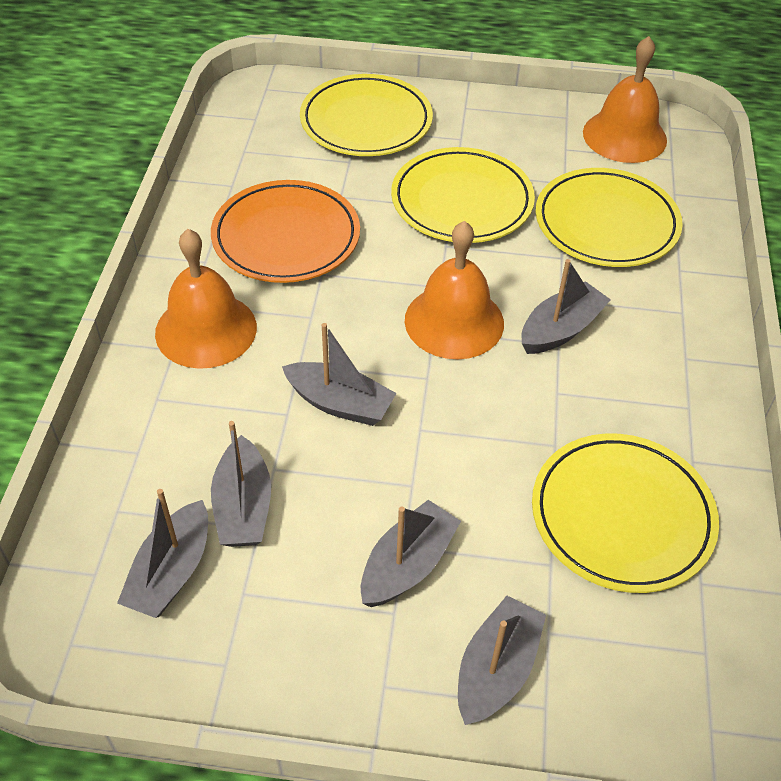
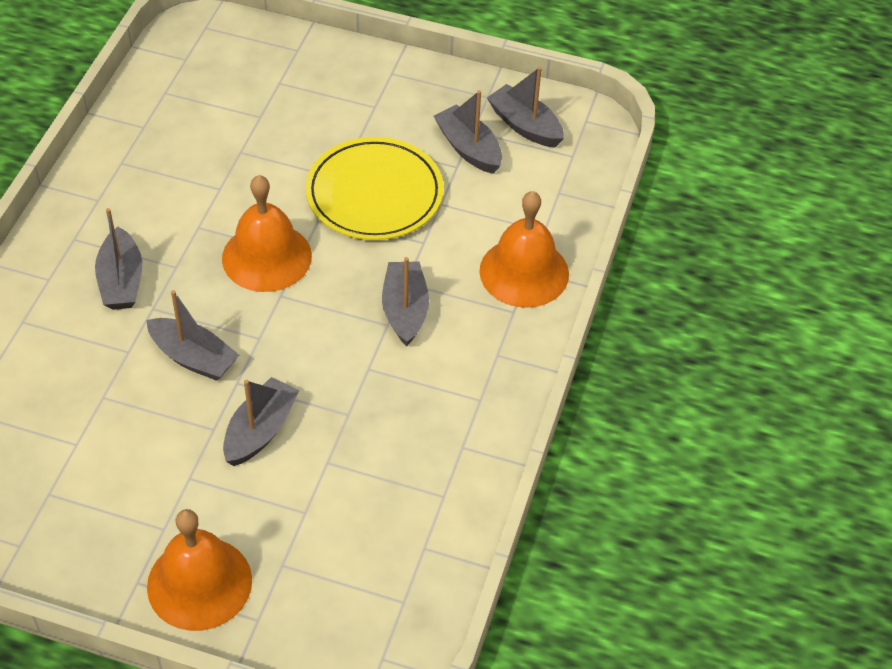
orange plate: [211,180,360,283] = 1 -> none = 0
yellow plate: [300,74,433,156] [391,147,535,243] [532,434,719,593] [536,168,683,267] = 4 -> [305,137,444,240] = 1

